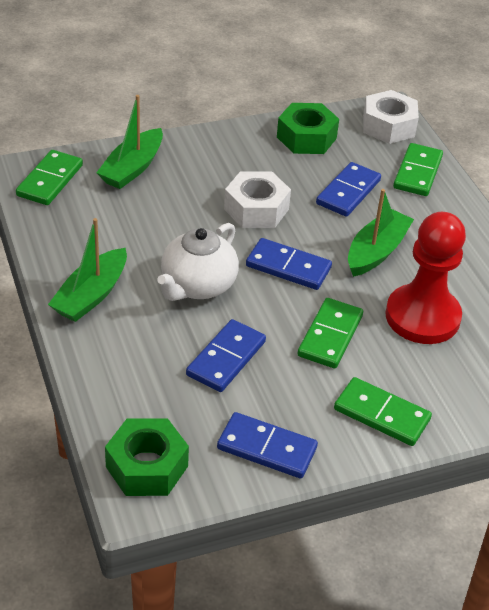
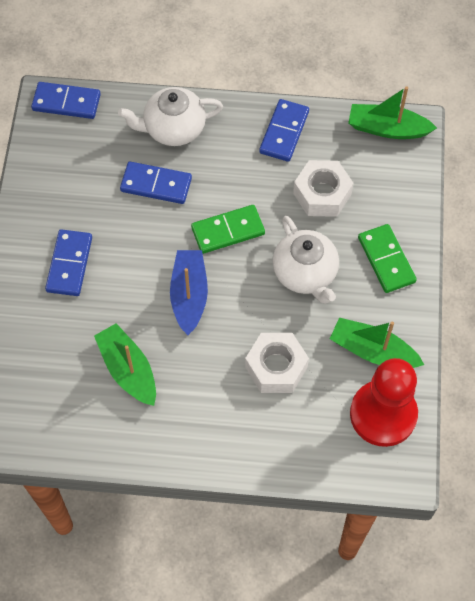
blue boat: none = 0 -> [170,250,208,335] = 1
green domino: [16,150,83,205] [298,298,363,368] [334,377,432,446] [393,143,443,196] = 4 -> [191,205,265,254] [358,224,417,293] = 2
green nut: [105,418,189,496] [277,103,339,154] = 2 -> none = 0
white teapot: [157,223,239,301] = 1 -> [118,87,223,146] [272,216,339,304] = 2

